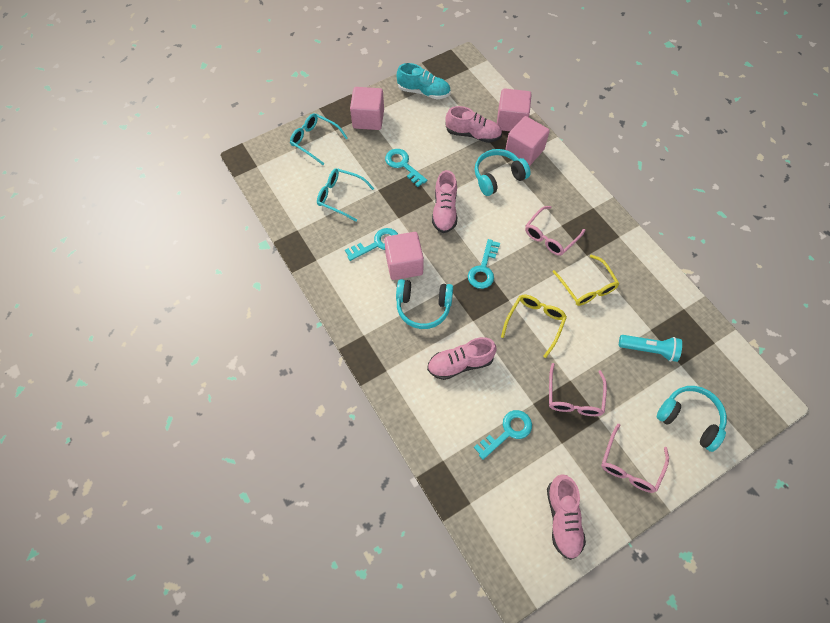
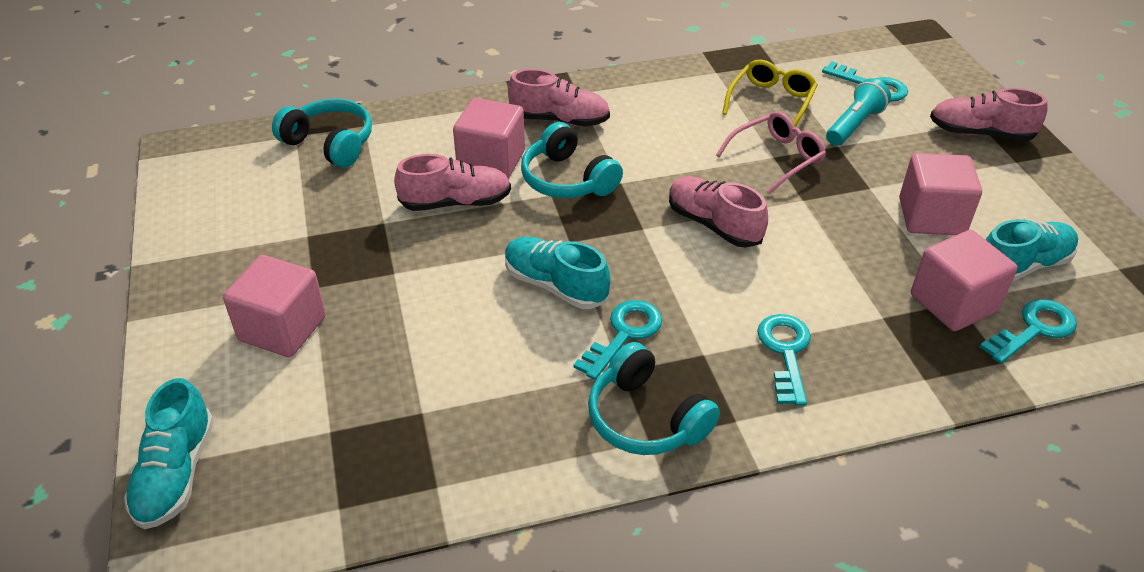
pink glasses: [525,206,585,256] [549,363,607,416] [601,424,669,493] = 3 -> [716,111,826,194] = 1
turquoise glasses: [290,113,348,165] [317,168,374,221] = 2 -> none = 0
turquoise shoe: [397,63,451,99] = 1 -> [124,378,214,529] [505,237,610,309] [985,219,1078,282] = 3
yellow glasses: [501,295,567,358] [553,255,619,306] = 2 -> [722,59,818,127] = 1

